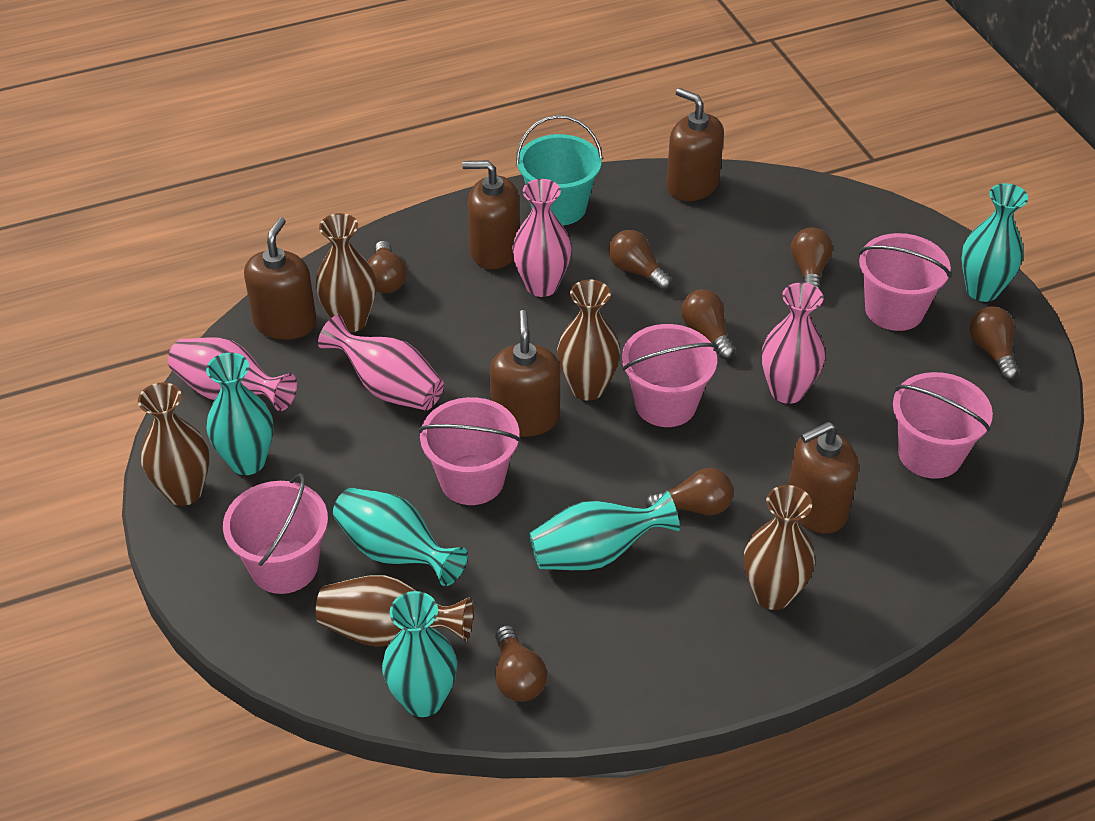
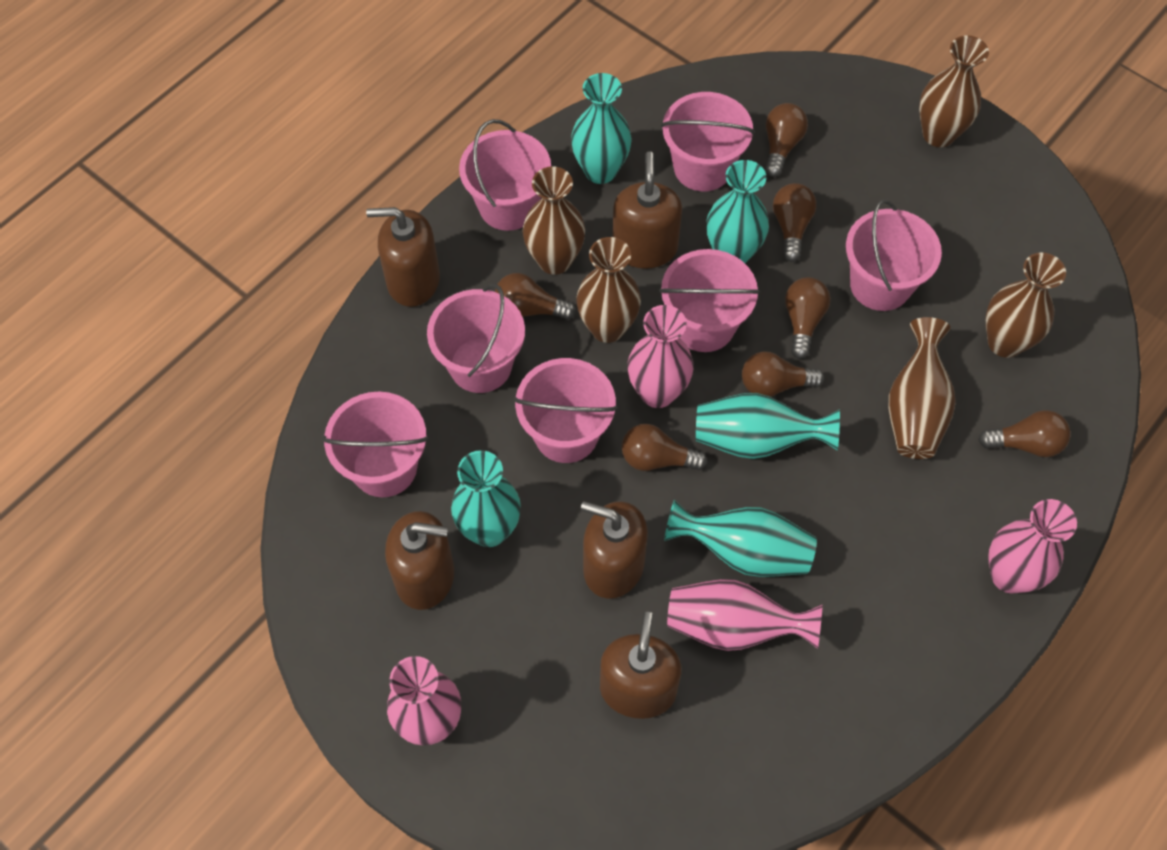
pink bucket: [223,473,328,594] [418,397,521,505] [622,324,718,427] [859,233,951,331] [893,372,993,479] = 5 -> [322,392,428,497] [427,284,525,393] [459,119,551,231] [514,358,618,463] [659,249,759,352] [661,92,755,191] [846,200,942,311] = 7
turquoise bucket: [516,115,603,225] = 1 -> none = 0

